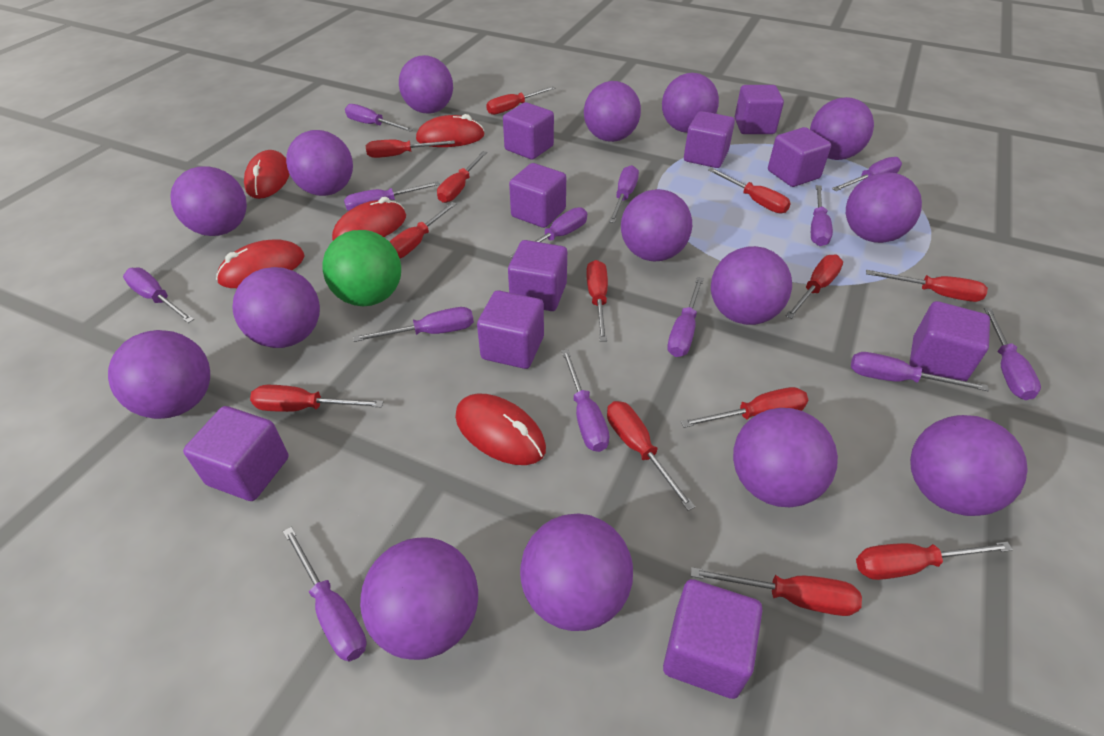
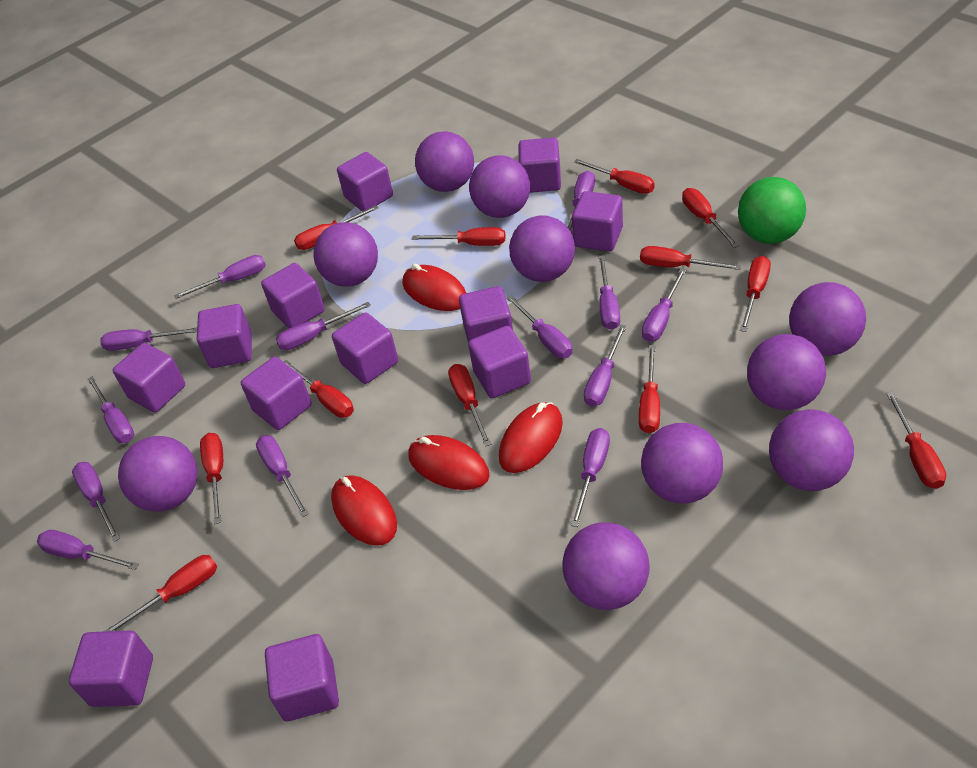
purple ball: [108,330,210,419] [171,166,247,236] [233,267,320,348] [286,130,353,196] [360,537,478,660] [399,55,453,113] [520,513,633,631] [584,81,641,142] [621,189,692,261] [662,73,719,133] [711,246,792,325] [733,408,838,507] [810,97,874,160] [846,172,922,243] [910,415,1028,516] = 15 -> [118,436,197,512] [314,222,378,287] [415,131,474,192] [469,155,530,218] [509,215,575,282] [562,523,650,610] [641,423,723,504] [747,334,826,410] [769,409,854,491] [789,282,866,356] = 10
purple cube: [183,406,289,501] [477,290,544,369] [503,102,554,160] [508,240,567,311] [509,163,566,228] [663,579,763,699] [684,111,735,168] [735,85,784,134] [768,127,831,187] [909,301,990,382] = 10 -> [69,630,153,707] [113,343,185,412] [197,304,252,368] [241,357,312,430] [261,263,325,328] [265,634,339,721] [332,312,398,384] [337,152,393,212] [459,286,513,342] [468,326,531,398] [519,137,561,193] [572,191,623,251] = 12
red mouse: [216,239,304,288] [244,150,289,199] [332,197,406,241] [416,114,485,147] [455,393,546,465] = 5 -> [331,475,397,546] [403,264,466,311] [408,435,490,490] [499,402,563,473] = 4
red screwdriver: [250,385,384,412] [366,140,455,158] [389,202,457,258] [437,151,487,203] [486,86,555,115] [586,260,608,342] [607,401,695,511] [681,387,808,428] [691,567,862,616] [708,168,791,214] [786,255,843,319] [856,542,1013,580] [866,270,988,302] = 13 -> [103,555,217,632] [200,433,223,524] [284,360,354,418] [294,205,378,250] [412,227,506,246] [448,364,492,447] [574,159,655,194] [639,345,660,433] [640,246,742,270] [682,188,739,248] [740,256,771,332] [886,392,946,489] = 12

